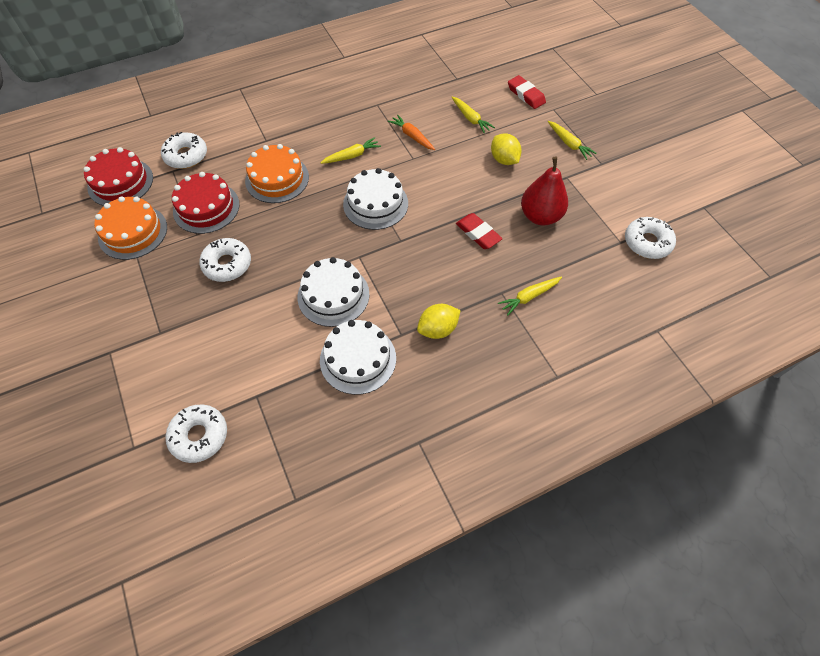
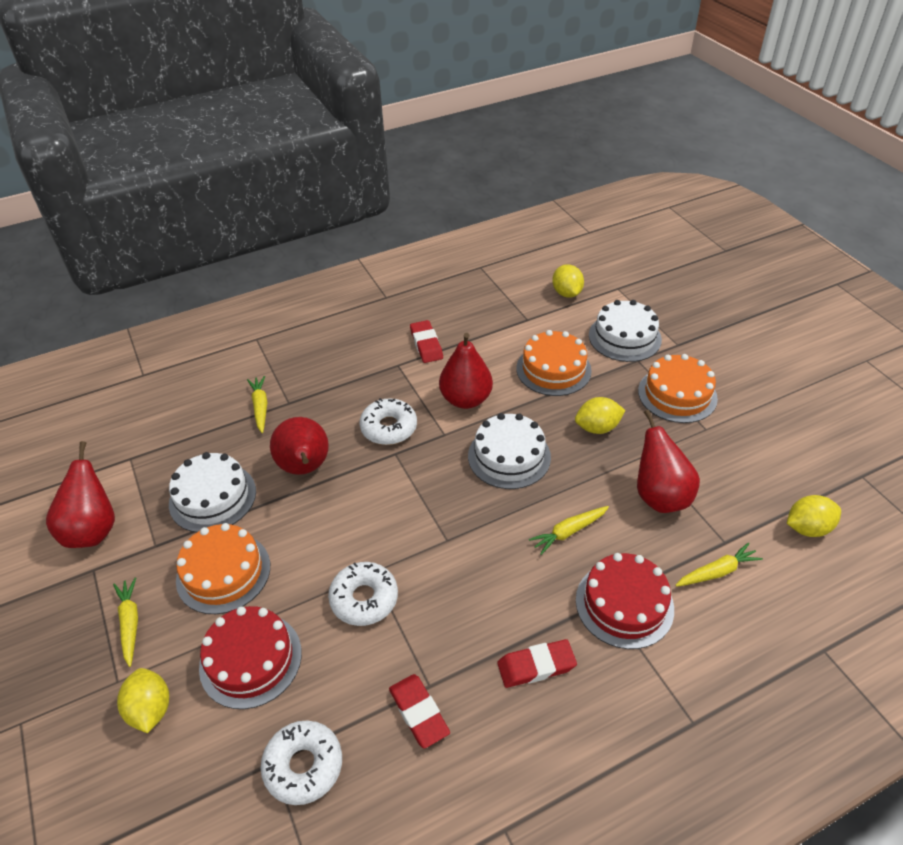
orange cake: [94,196,167,260] [245,144,309,203] = 2 -> [176,523,270,614] [516,330,592,396] [638,354,718,423] = 3
orange carrot: [388,115,435,150] = 1 -> none = 0
red eraser: [456,213,503,249] [508,75,546,109] = 2 -> [389,674,450,749] [410,320,443,363] [497,639,577,688] = 3
red pear: [521,157,568,225] = 1 -> [46,441,115,548] [270,417,329,475] [439,333,493,409] [637,410,700,513] = 4
white donut: [161,132,207,169] [166,405,227,463] [199,238,251,282] [625,217,676,259] = 4 -> [261,721,342,805] [328,562,398,626] [360,398,417,445] = 3
yellow lemon: [417,304,461,339] [491,134,522,165] = 2 -> [117,668,169,733] [552,264,584,298] [575,397,625,434] [787,495,841,537] = 4

